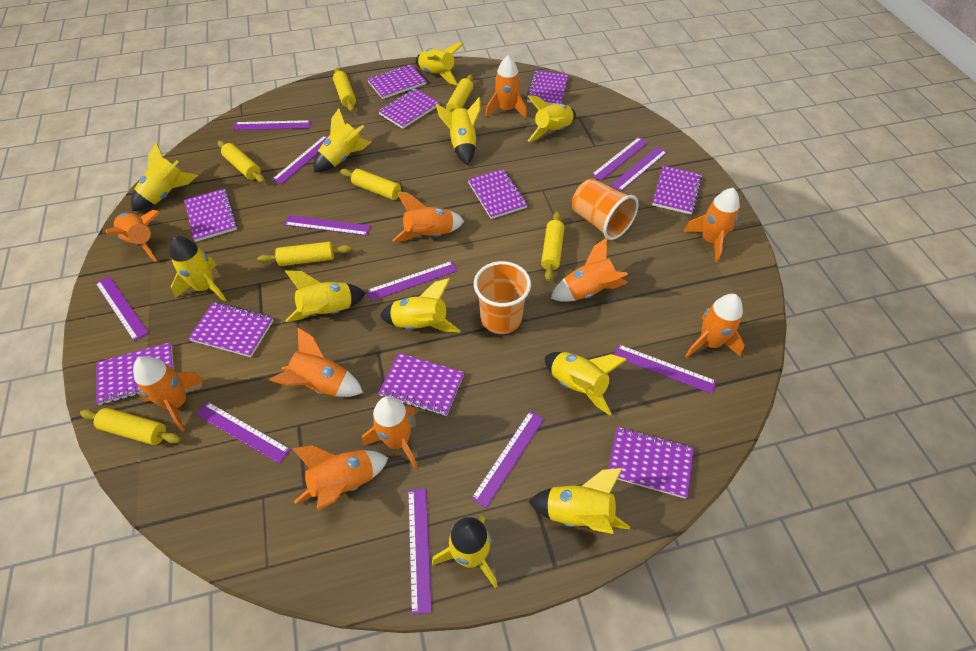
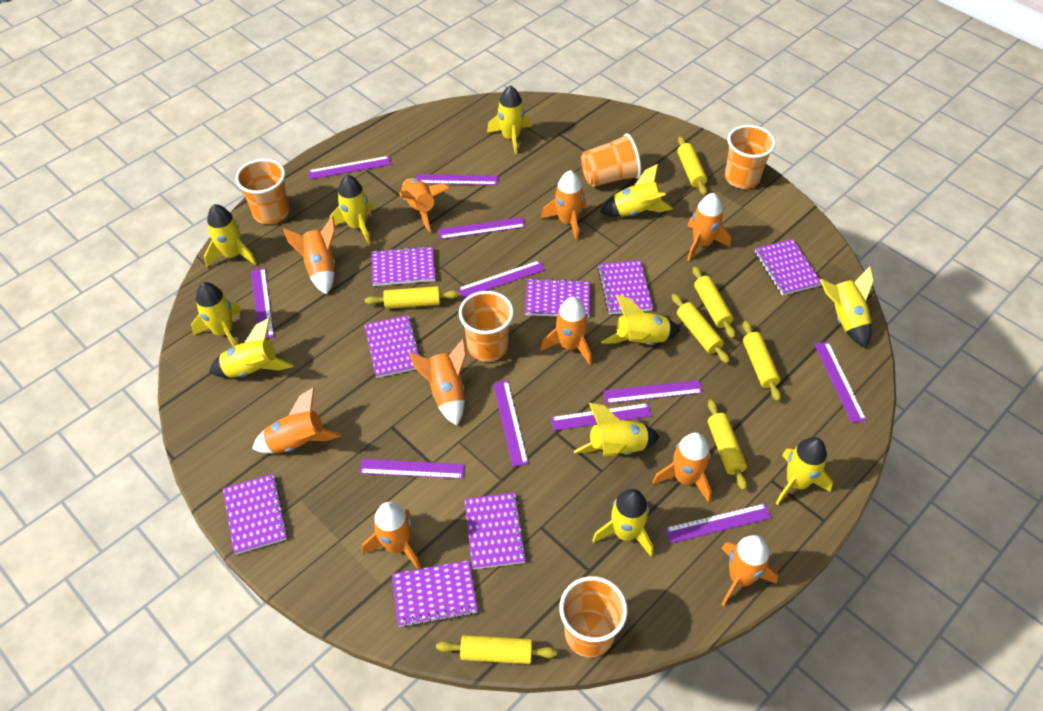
orange cup: [474,261,531,334] [572,178,639,240] = 2 -> [236,159,289,224] [459,291,514,362] [560,576,628,657] [581,133,641,187] [725,125,776,189] = 5
purple notebook: [96,342,174,405] [184,189,238,242] [188,302,274,357] [368,64,426,99] [378,88,440,129] [378,353,464,416] [468,169,528,219] [526,70,569,105] [608,427,694,499] [652,165,702,215] = 10 -> [223,474,288,554] [364,315,421,378] [372,246,435,286] [392,560,478,627] [464,493,527,569] [525,278,590,318] [597,260,653,315] [755,239,821,296] = 8

